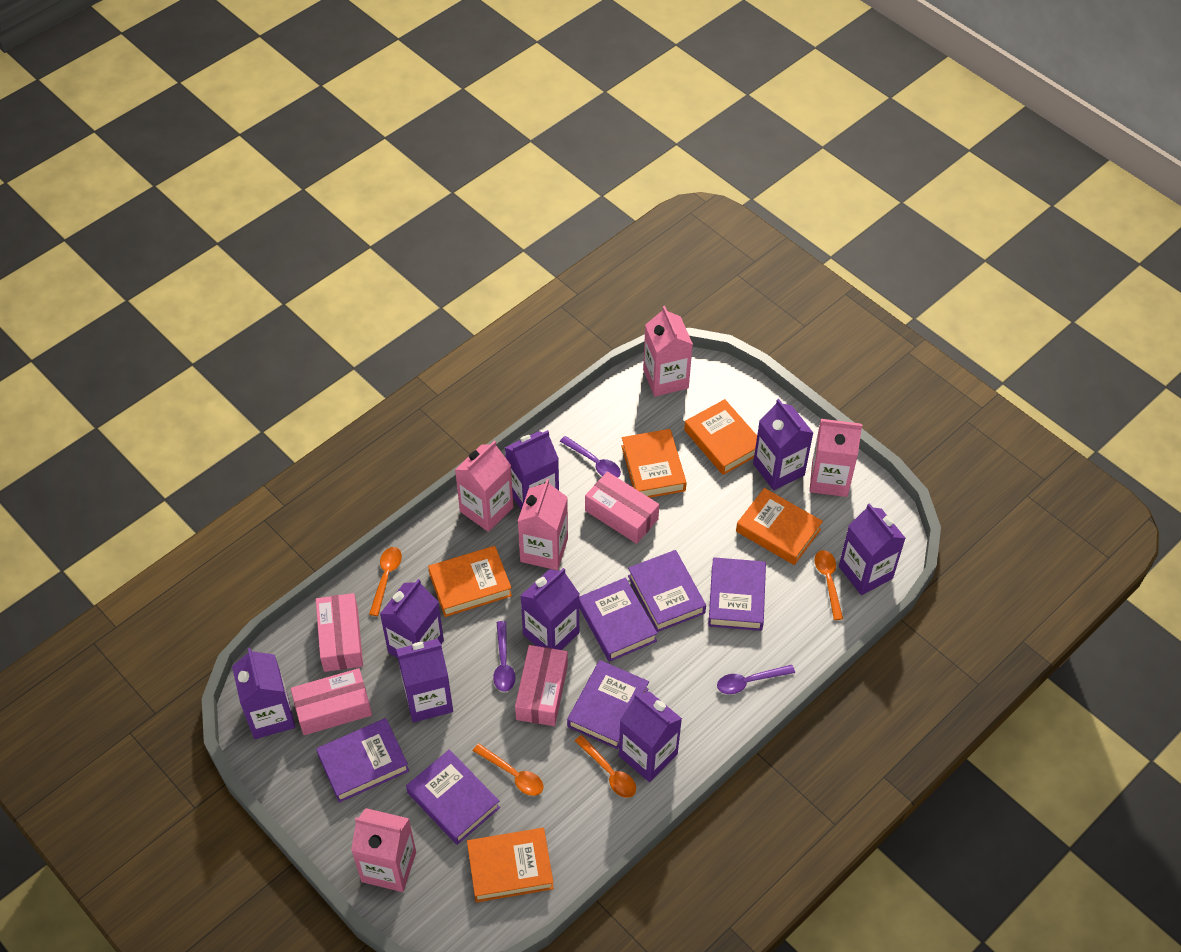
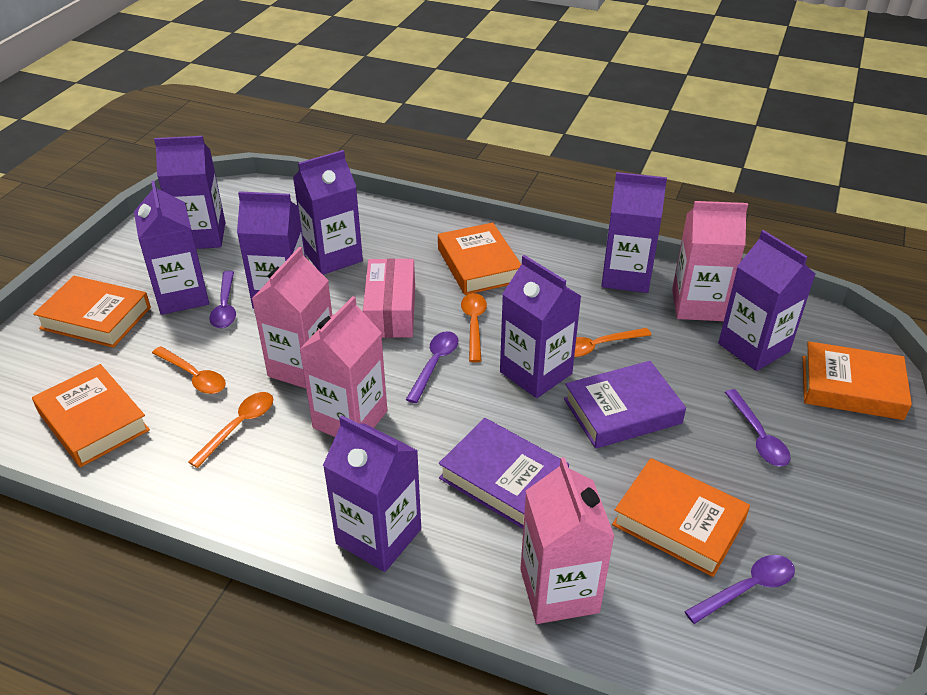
pink box: [291,668,372,735] [316,593,363,672] [515,645,568,726] [585,472,659,544] = 4 -> [363,258,415,338] = 1
pink carton: [351,808,416,892] [455,441,513,532] [518,479,568,570] [643,306,693,397] [810,419,862,497] = 5 -> [252,247,332,388] [299,296,387,437] [520,457,615,624] [672,201,748,321] = 4
purple book: [316,718,409,803] [406,750,500,845] [567,660,649,749] [579,577,658,662] [628,550,706,632] [708,557,766,631] = 6 -> [439,418,569,529] [564,361,686,449] = 2
purple spoon: [493,621,515,692] [560,436,621,478] [717,665,795,694] = 3 -> [209,271,236,328] [406,331,458,403] [684,555,795,624] [725,389,791,466] = 4

